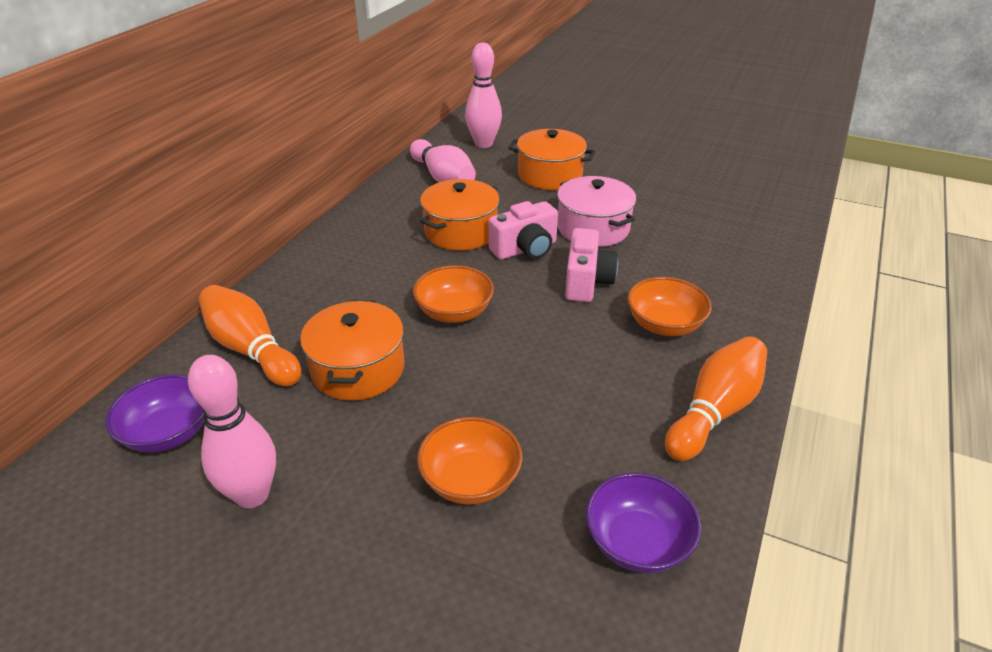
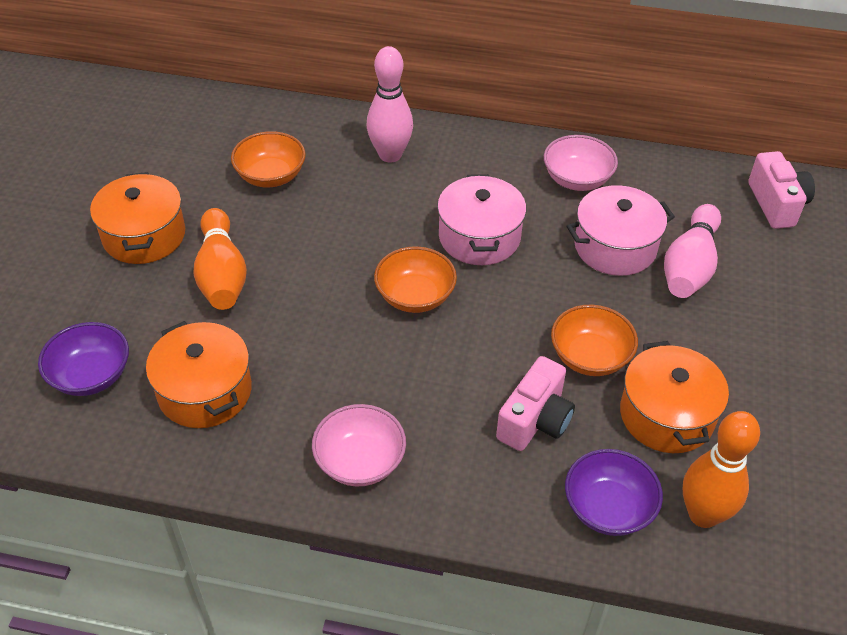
pink bowl: none = 0 -> [312,404,406,486] [544,135,618,191] = 2
pink bowling pin: [188,355,276,508] [410,139,476,183] [465,43,502,148] = 3 -> [367,46,413,163] [664,204,721,298] = 2
pink pot: [557,176,636,247] = 1 -> [437,174,526,265] [567,185,675,276] = 2

